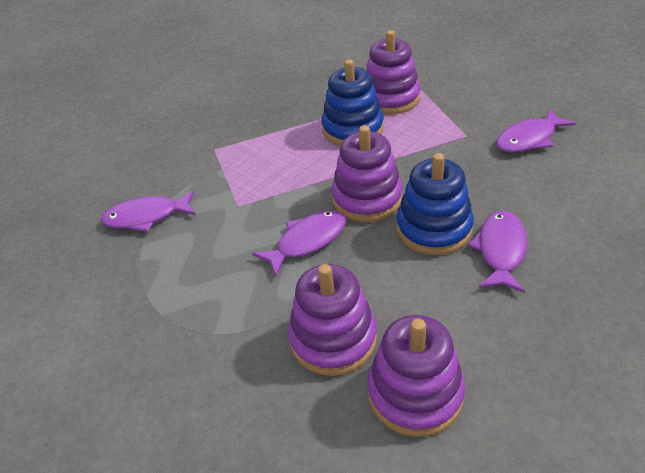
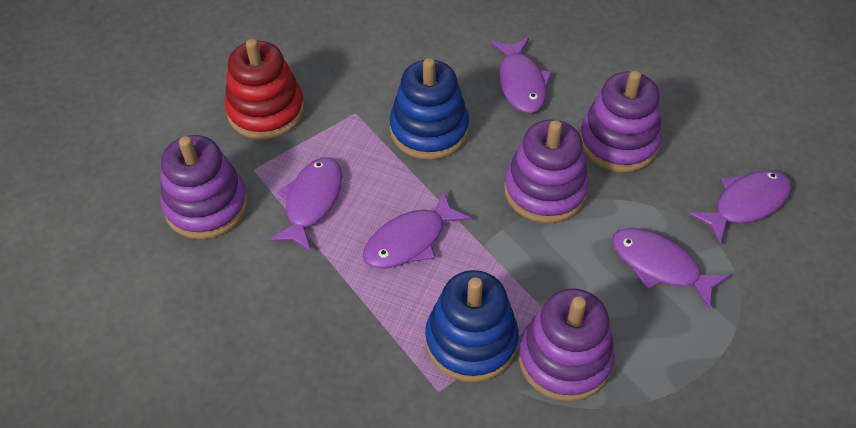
purple fish: [101,190,196,232] [252,210,346,276] [468,211,527,293] [496,109,576,153] = 4 -> [269,157,342,252] [363,191,471,269] [491,38,552,113] [612,228,730,310] [689,170,791,244] = 5
red stacking toy: none = 0 -> [224,39,304,140] = 1

